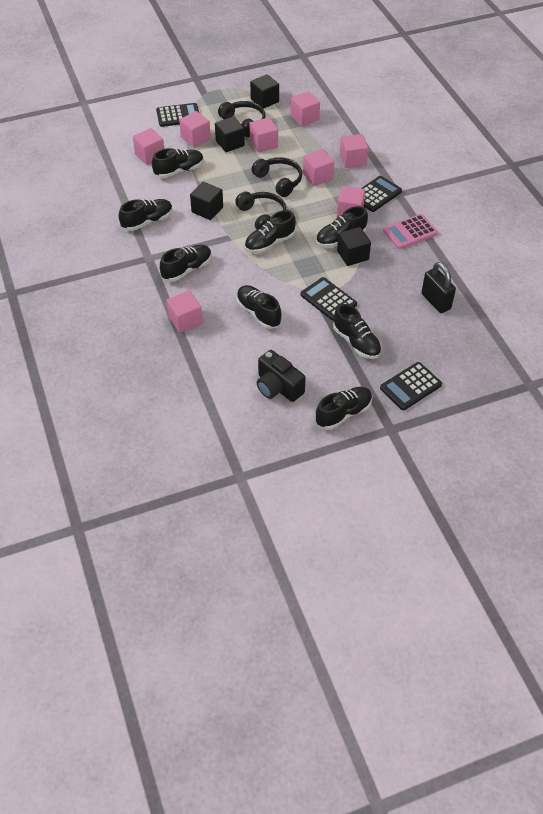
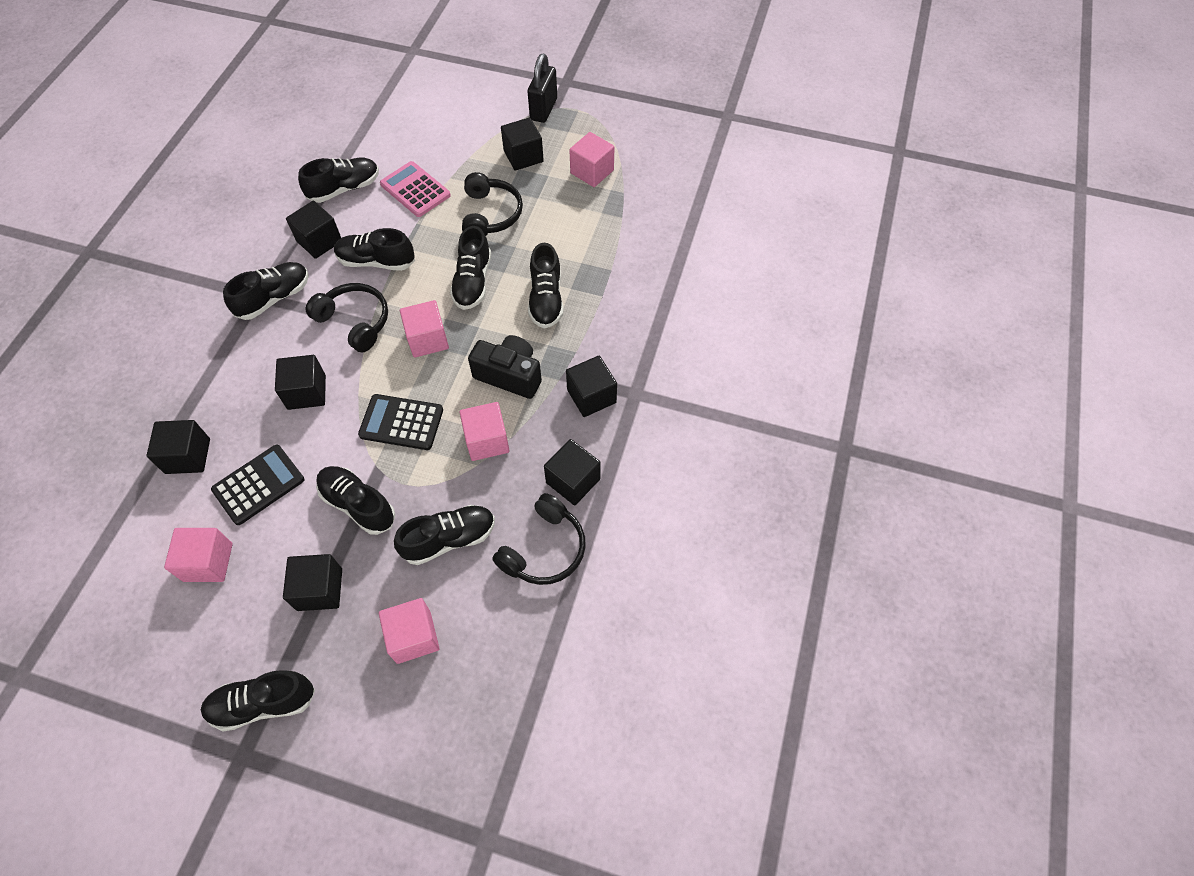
black calculator: [156,103,199,127] [300,277,357,321] [361,176,402,212] [380,362,442,410] = 4 -> [211,445,304,525] [358,394,443,450] = 2
black cube: [190,182,223,220] [215,116,245,152] [250,74,279,109] [337,227,371,266] = 4 -> [146,420,210,474] [275,355,326,410] [283,554,342,611] [286,201,341,259] [501,118,544,171] [544,439,601,505] [566,356,617,417] = 7
pink cube: [133,128,164,165] [166,290,203,333] [179,111,211,147] [249,117,278,153] [291,91,320,126] [303,149,334,186] [337,186,365,218] [340,134,368,168] = 8 -> [164,528,233,582] [379,598,439,664] [400,300,449,358] [459,402,510,461] [569,132,614,187] = 5

